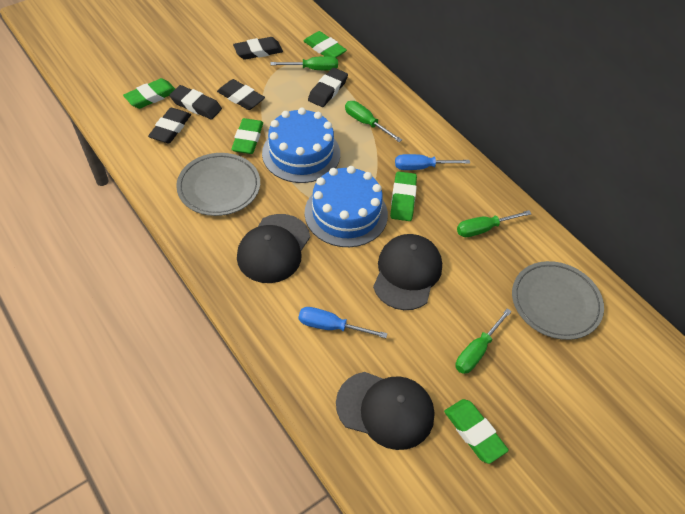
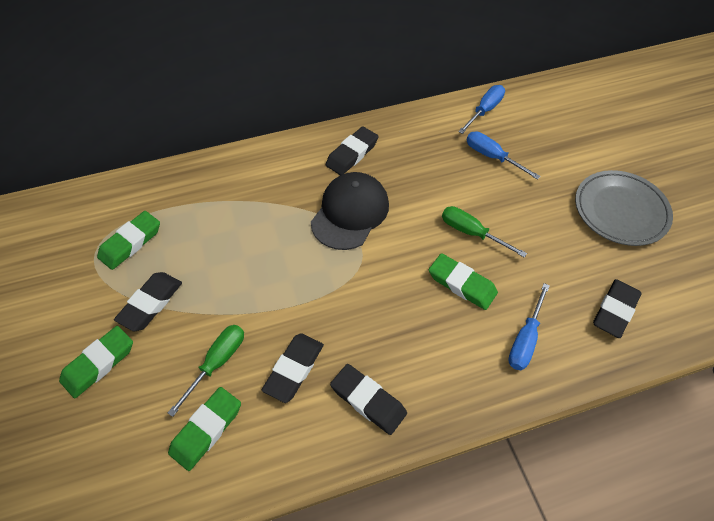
black cap: [237,214,310,283] [336,372,434,450] [373,234,442,310] = 3 -> [311,172,389,250] = 1
blue cake: [262,108,340,183] [305,166,388,247] = 2 -> none = 0
blue screwdriver: [299,307,388,338] [395,154,470,170] = 2 -> [458,85,505,134] [467,131,541,180] [508,283,550,370] = 3
green eraser: [123,78,175,109] [231,118,263,154] [304,31,347,58] [390,171,417,221] [444,399,509,464] = 5 -> [59,326,133,398] [97,211,160,270] [168,387,241,471] [429,253,498,310] = 4
green screwdriver: [271,56,338,70] [345,101,402,142] [456,308,512,374] [457,210,531,237] = 4 -> [168,325,244,417] [442,206,527,258] = 2
grey plate: [176,153,260,216] [512,261,604,340] = 2 -> [575,170,673,246] = 1

